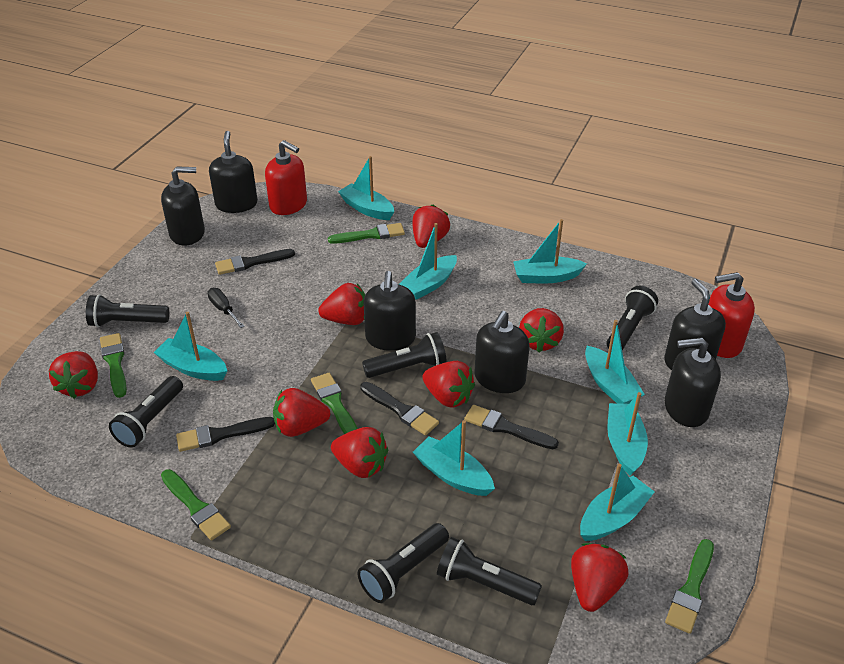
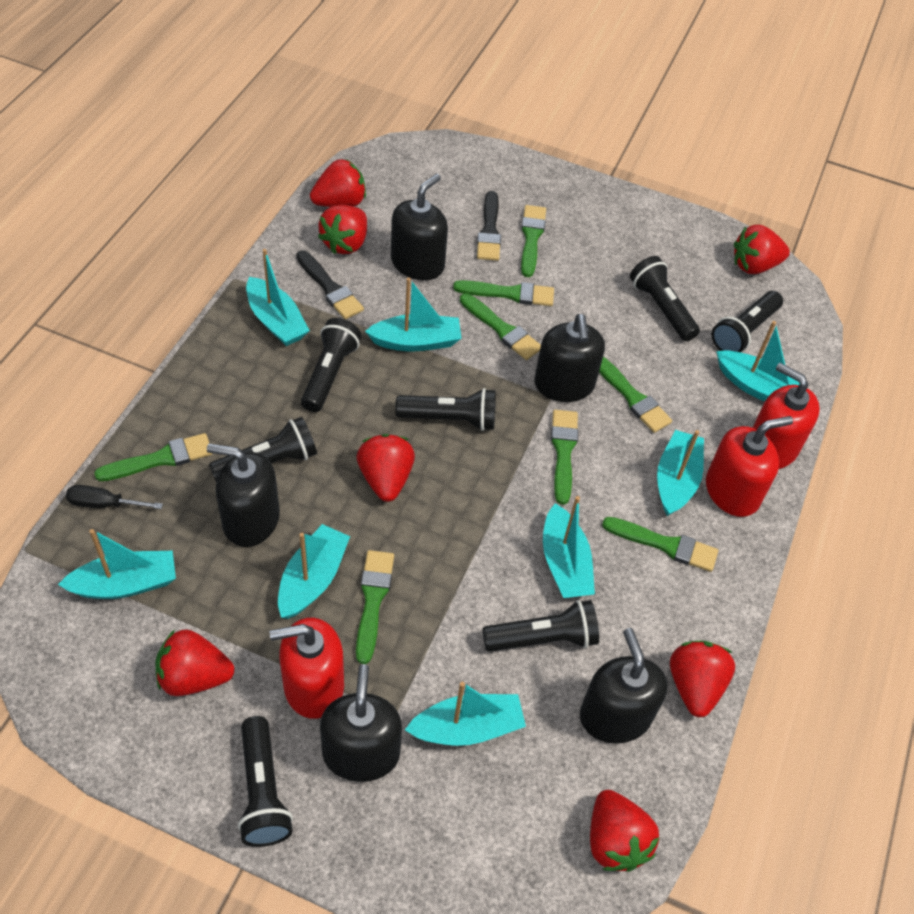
black brush: [176,417,275,452] [215,249,295,275] [360,382,439,435] [464,405,559,449] = 4 -> [296,250,364,319] [477,191,501,261] = 2
black flashlight: [86,294,169,327] [109,376,183,448] [357,523,449,603] [362,332,446,378] [437,537,542,605] [607,286,658,350] = 6 -> [209,417,317,481] [238,716,293,847] [301,318,361,412] [395,388,496,431] [483,600,599,652] [630,256,700,341] [712,291,783,352] = 7
black soap dispenser: [161,166,205,246] [209,131,258,213] [363,271,416,351] [474,311,530,393] [664,279,726,370] [665,337,721,427] = 6 -> [207,444,280,547] [320,664,402,782] [391,174,448,280] [534,314,605,402] [580,628,668,744] = 5
green brush: [100,333,127,398] [161,469,231,540] [311,373,358,434] [328,223,405,244] [665,539,714,634] = 5 -> [94,433,213,481] [356,550,394,664] [453,280,554,306] [460,293,541,360] [521,205,546,277] [551,410,578,505] [599,357,672,433] [602,517,718,572] = 8
red soap dispenser: [265,140,307,215] [708,272,755,358] = 2 -> [270,618,344,719] [706,416,793,517] [753,363,820,469] = 3
red strawberry: [49,351,98,399] [273,388,330,437] [318,283,365,325] [331,427,388,478] [412,205,450,248] [423,361,475,408] [519,308,564,353] [571,543,629,612] = 8 -> [156,629,235,696] [310,159,366,207] [318,205,367,254] [357,434,415,502] [590,790,659,872] [670,641,735,717] [734,225,790,274] = 7

